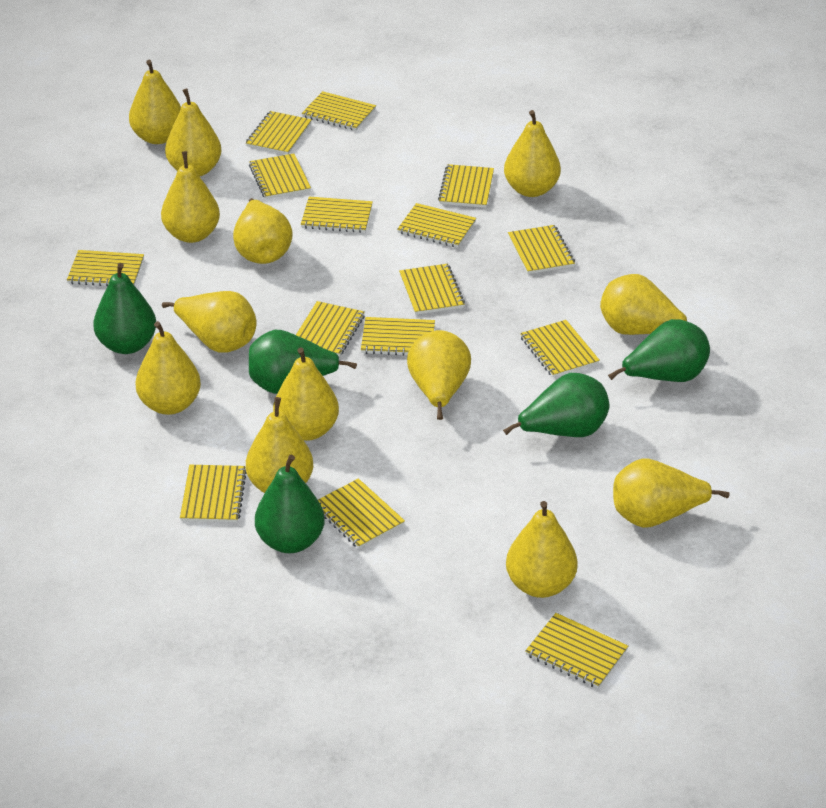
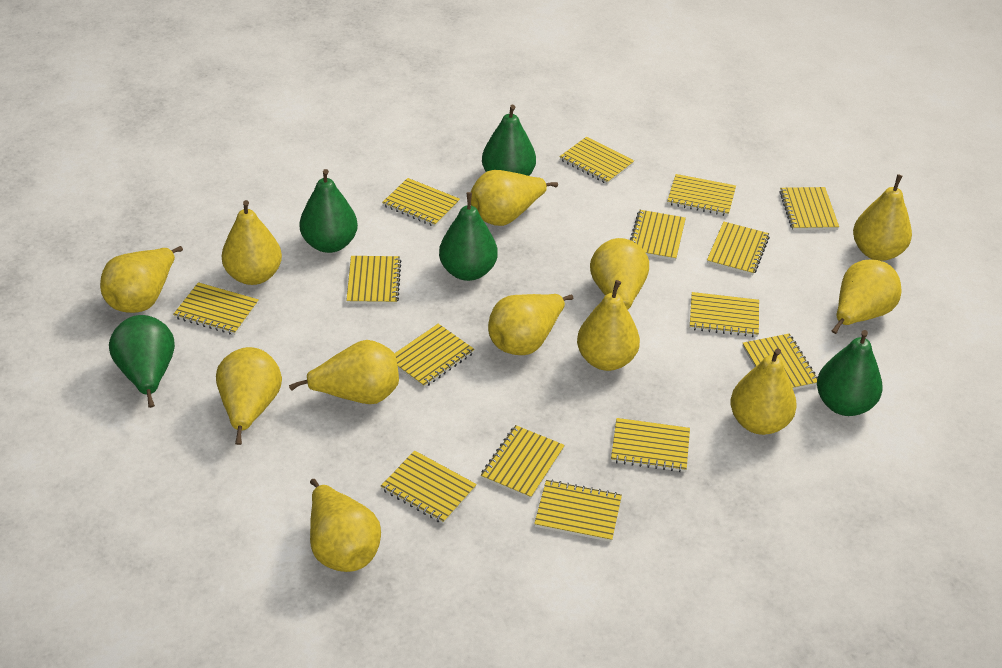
yellow pear: [129,60,181,144] [135,321,201,415] [161,151,220,243] [162,291,257,353] [165,89,221,177] [233,198,293,264] [246,397,313,493] [273,348,339,441] [407,330,471,420] [504,110,561,197] [506,501,578,598] [600,274,687,335] [613,458,730,528] = 13 -> [100,246,183,313] [216,347,282,445] [222,200,282,285] [289,340,399,404] [310,479,381,572] [471,170,558,226] [488,294,573,355] [577,280,640,371] [590,238,649,310] [730,348,797,435] [832,260,902,334] [853,174,912,261] = 12

